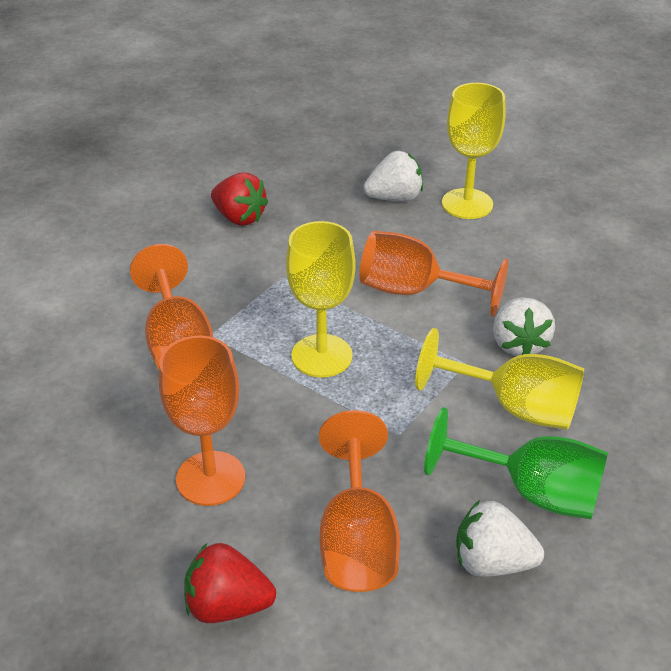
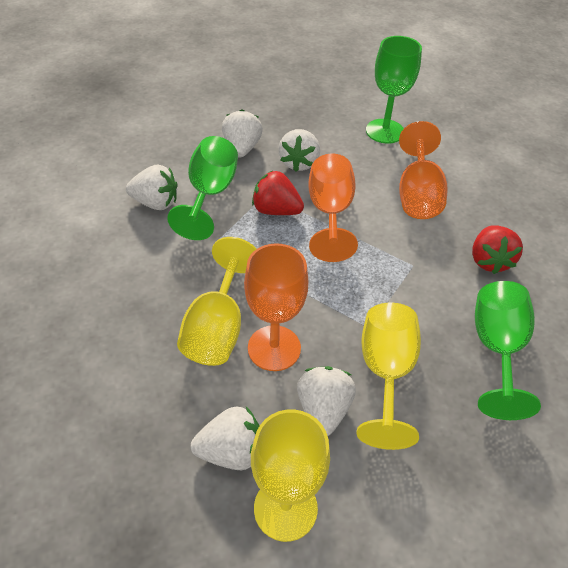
green goblet: [424,407,608,519] = 1 -> [167,136,238,240] [366,36,422,144] [475,281,541,420] = 3
orange goblet: [130,244,213,369] [159,336,245,506] [319,410,400,592] [359,231,508,317] = 4 -> [244,243,309,371] [308,153,358,262] [399,121,447,219] = 3
white strawberry: [364,151,423,201] [456,500,544,577] [493,297,555,356] = 3 -> [126,165,178,210] [191,407,260,470] [222,110,263,157] [278,129,320,172] [297,366,356,436] = 5

